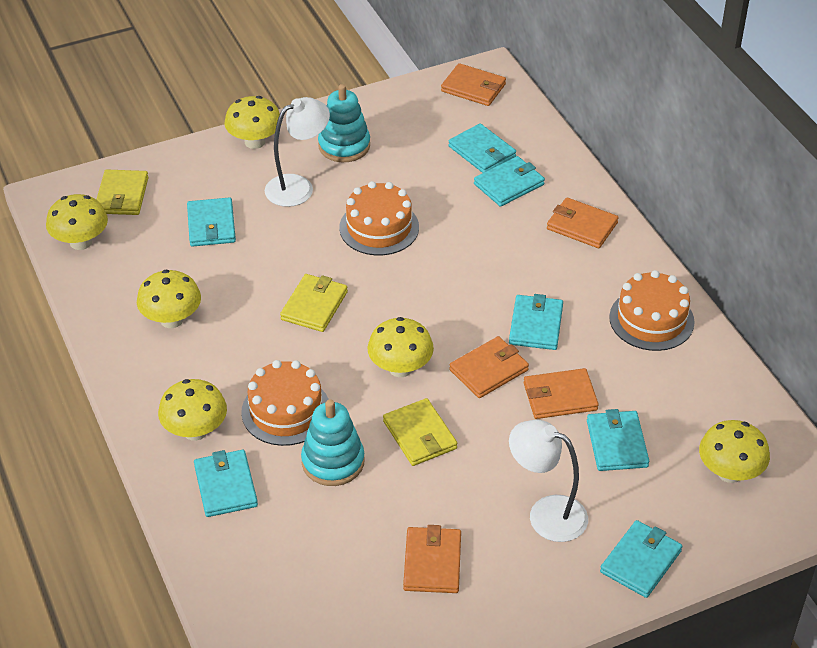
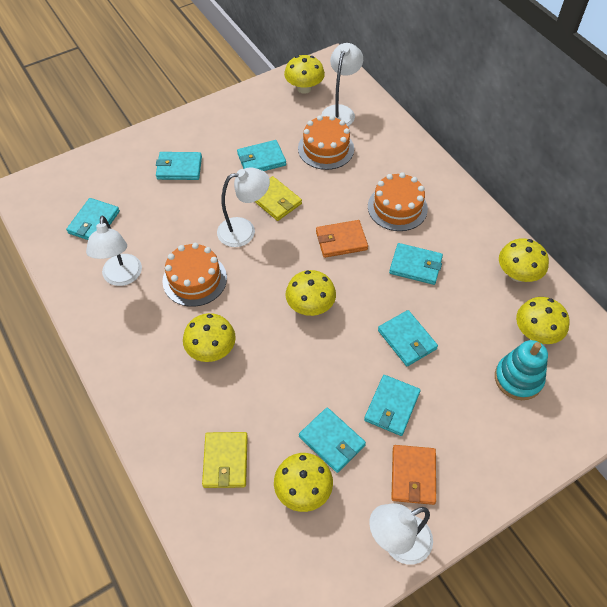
orange wallet: [403,525,461,593] [441,63,506,106] [449,336,529,398] [524,368,599,419] [547,197,619,248] = 5 -> [316,220,368,258] [391,445,436,505] = 2
turquoise stacking toy: [301,399,365,486] [318,84,370,162] = 2 -> [495,340,548,400] = 1
white lamp: [265,97,330,207] [509,420,588,542] = 2 -> [86,216,142,286] [217,167,270,247] [321,43,363,126] [369,503,433,565] = 4
yellow wallet: [96,169,149,215] [280,274,348,332] [383,398,457,466] = 3 -> [202,432,248,488] [255,176,302,221] = 2

